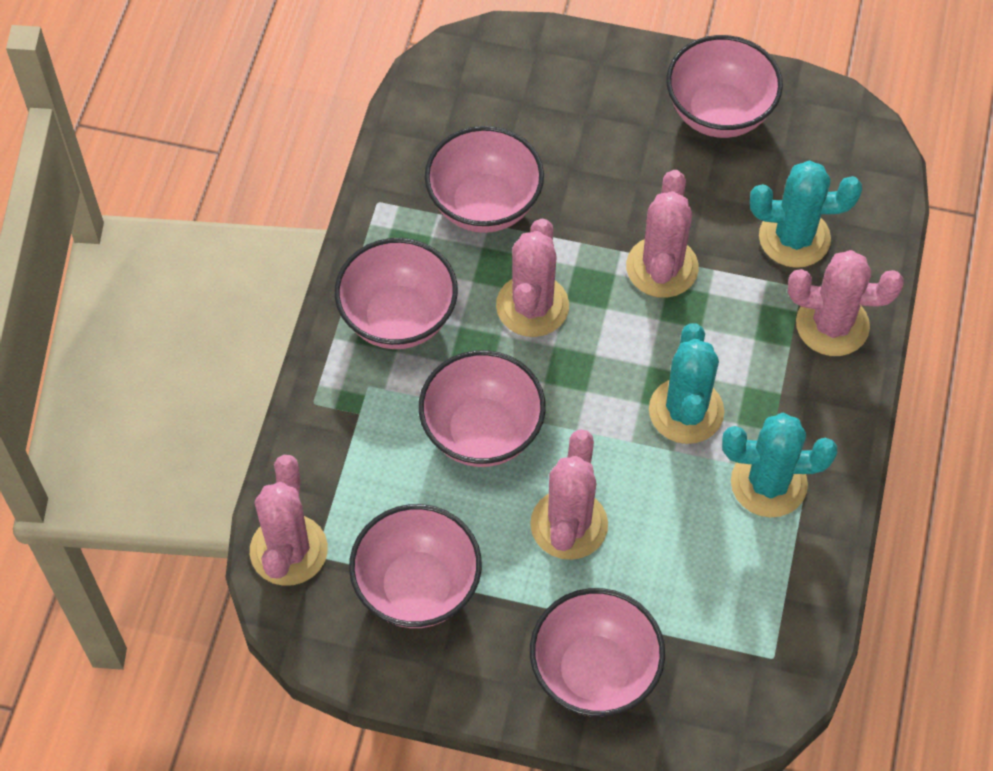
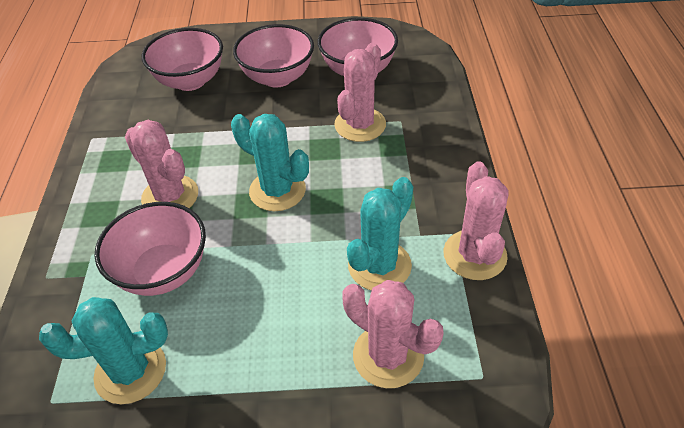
pink bowl: [335,238,458,349] [349,504,482,628] [419,350,546,467] [425,126,544,233] [530,588,665,717] [666,35,783,138] = 6 -> [95,202,206,296] [142,28,223,91] [233,24,314,87] [318,18,398,76] = 4
pink cactus: [250,455,328,586] [496,219,569,337] [530,429,608,560] [626,170,699,298] [788,250,904,356] = 5 -> [125,120,198,208] [334,43,386,142] [342,280,444,388] [443,161,509,280] = 4

